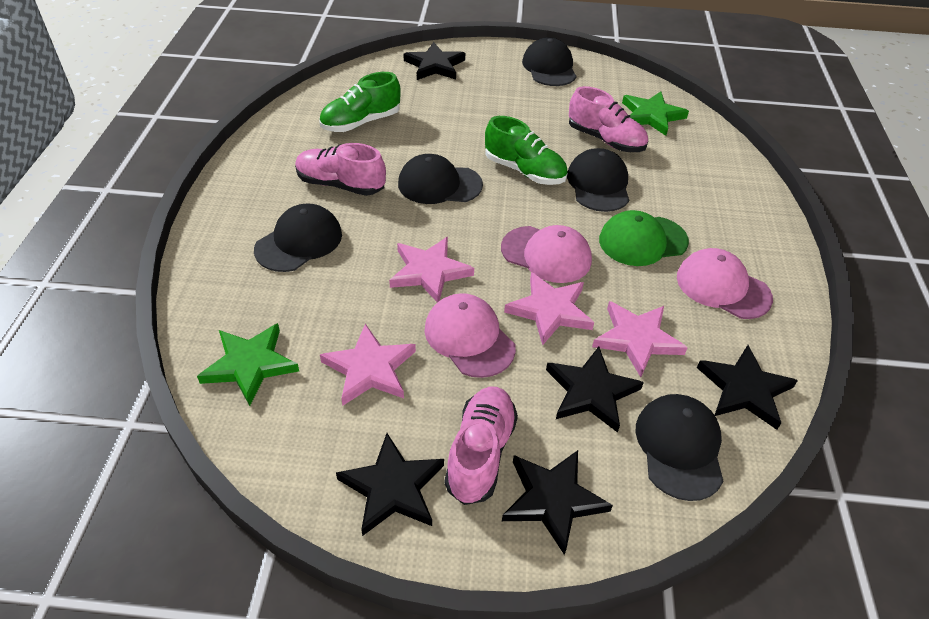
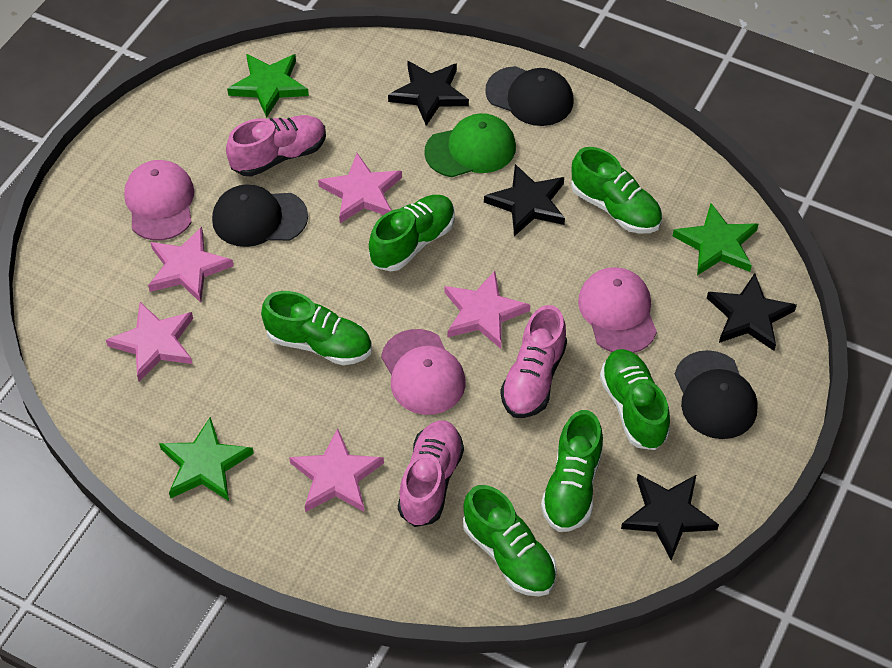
black cap: [254,204,342,272] [398,154,483,204] [522,37,577,86] [567,148,629,212] [636,394,724,501] = 5 -> [212,184,308,247] [485,66,574,126] [675,350,758,439] = 3
black star: [336,433,444,536] [403,42,465,80] [502,450,613,555] [546,346,644,433] [697,345,798,430] = 5 -> [388,61,469,126] [484,164,565,236] [621,474,719,561] [707,273,797,351] = 4
green shoe: [319,72,401,132] [485,116,568,185] = 2 -> [261,291,372,365] [369,195,455,271] [463,485,557,597] [541,410,603,532] [571,147,662,234] [600,349,670,450] = 6
green star: [197,323,299,406] [622,91,689,136] = 2 -> [159,417,254,501] [227,54,309,118] [673,203,758,275] = 3
pink star: [320,324,416,406] [389,237,474,302] [504,272,594,345] [592,301,688,377] = 4 -> [106,302,193,381] [148,227,234,303] [289,428,384,512] [318,153,402,223] [445,271,530,349] = 5

